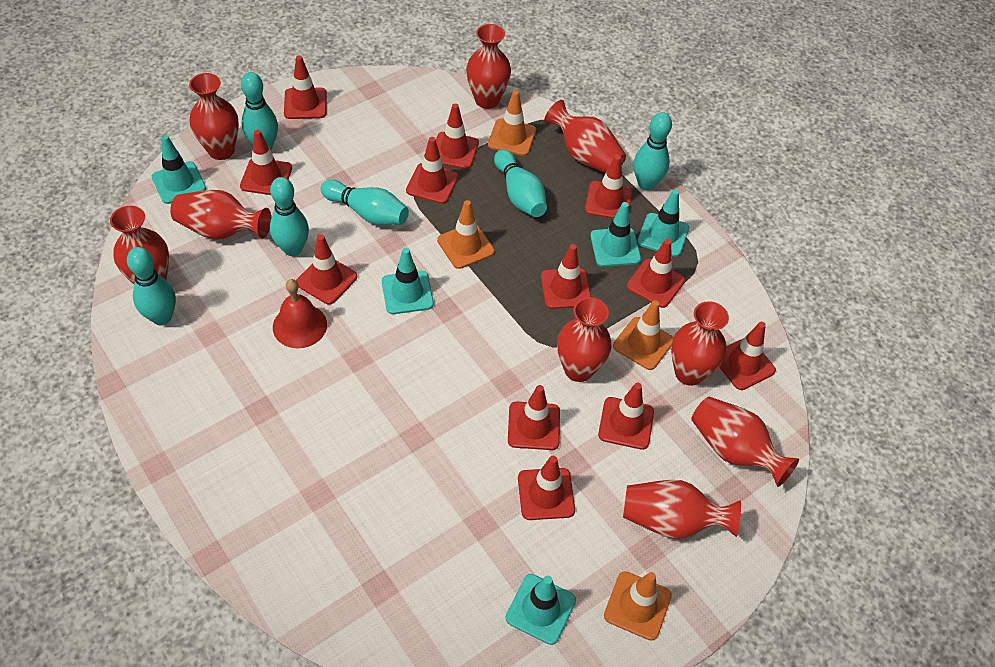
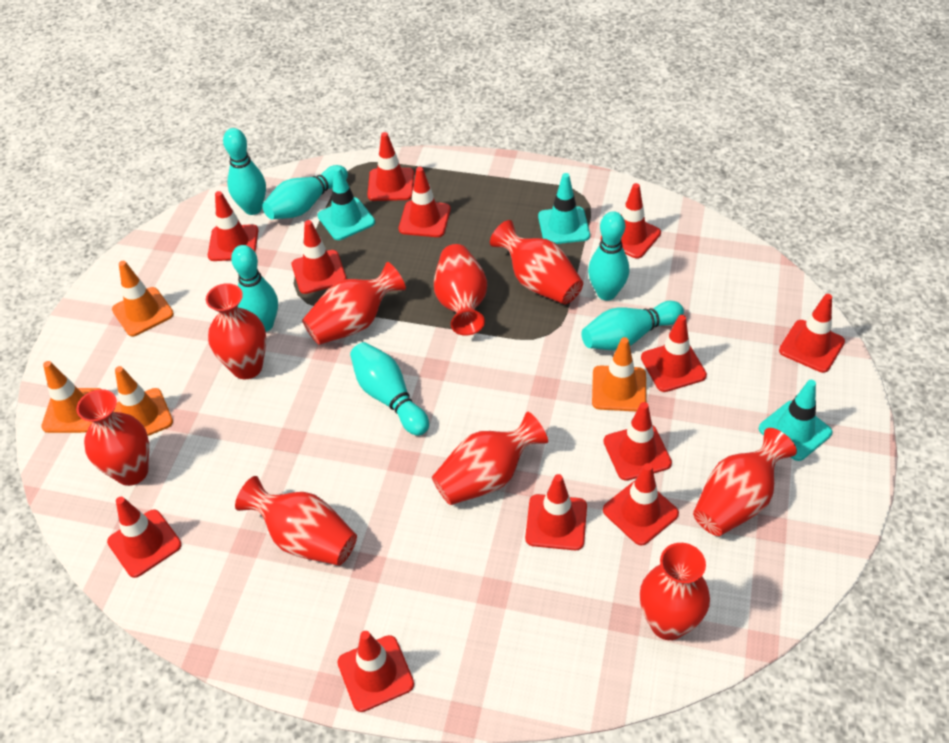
red bell: [273,279,327,348] = 1 -> none = 0
turquoise traffic cone: [152,135,206,204] [382,248,434,314] [505,574,576,645] [590,202,641,267] [637,189,689,257] = 5 -> [318,167,375,240] [538,173,590,244] [759,380,832,461] = 3

